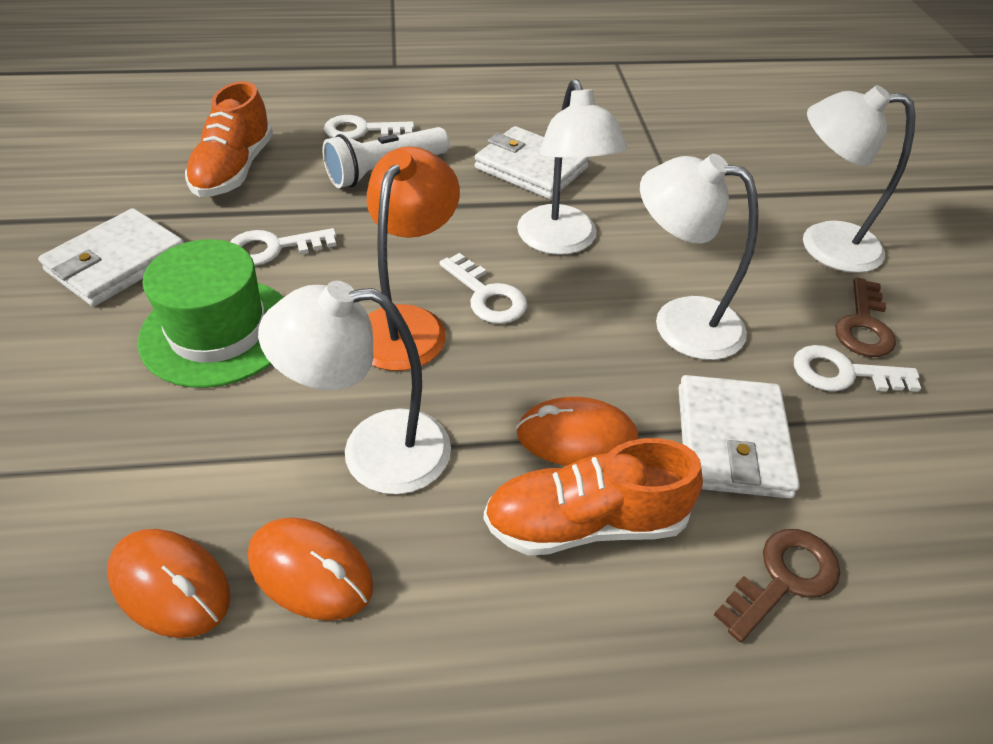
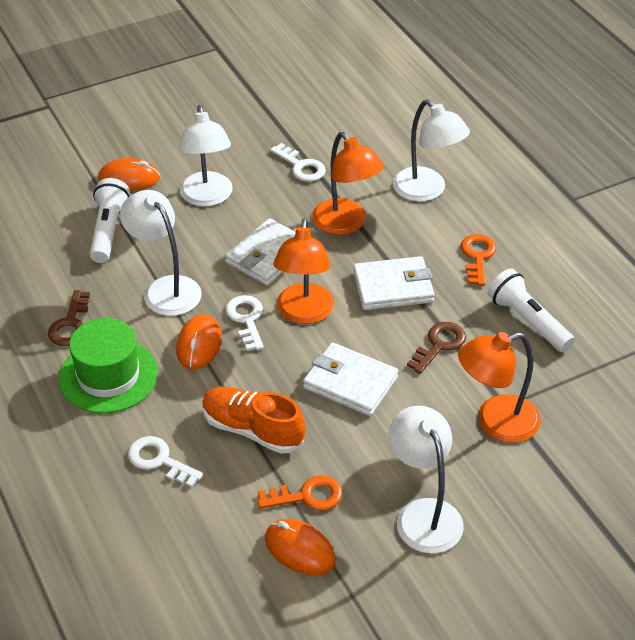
orange key: none = 0 -> [258,475,343,511] [461,234,496,286] = 2
orange lamp: [367,146,460,371] = 1 -> [274,218,334,324] [312,132,384,235] [458,332,541,443] = 3
orange shoe: [185,81,273,197] [483,438,703,556] = 2 -> [202,387,305,454] = 1
white flashlight: [323,127,449,188] = 1 -> [90,178,130,263] [488,269,575,352] = 2
white key: [230,228,337,266] [324,115,415,140] [439,253,527,324] [794,345,921,392] = 4 -> [128,436,203,487] [226,295,264,351] [270,143,326,182] = 3

